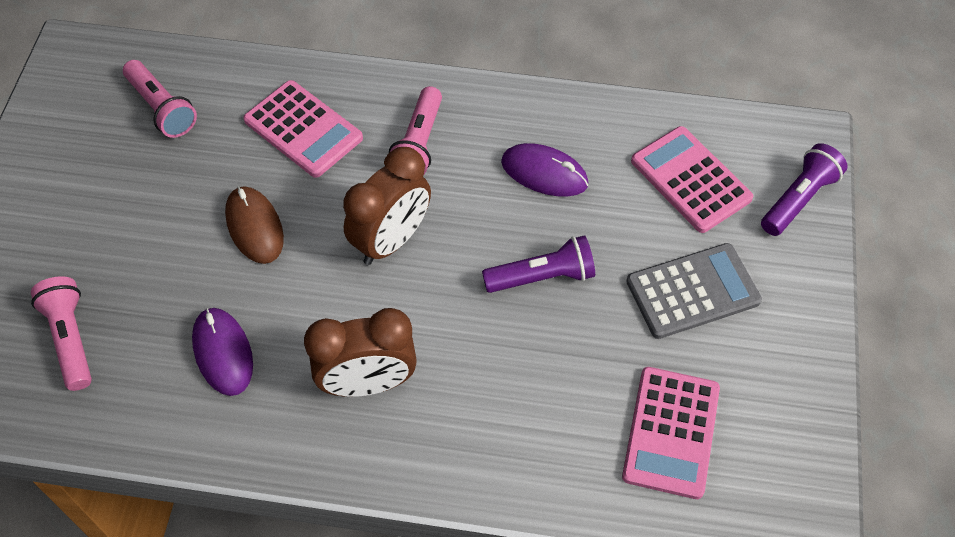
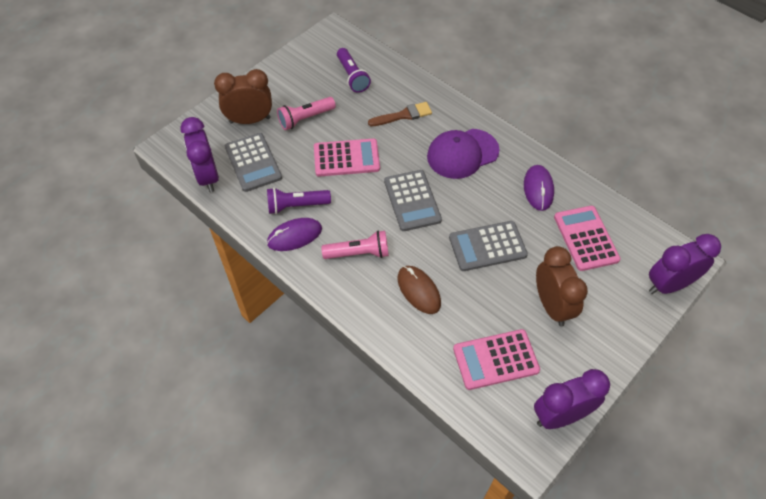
brown brush: none = 0 -> [368,102,432,126] = 1
grey calculator: [626,243,762,339] = 1 -> [225,133,282,192] [384,170,442,231] [449,221,528,271] = 3
pink flashlight: [31,276,92,391] [123,60,197,138] [389,86,442,174] = 3 -> [277,97,336,130] [321,231,389,259] = 2
purple cap: none = 0 -> [427,129,500,179] = 1
purple clock: none = 0 -> [180,117,219,192] [534,369,610,429] [649,234,721,294] = 3

